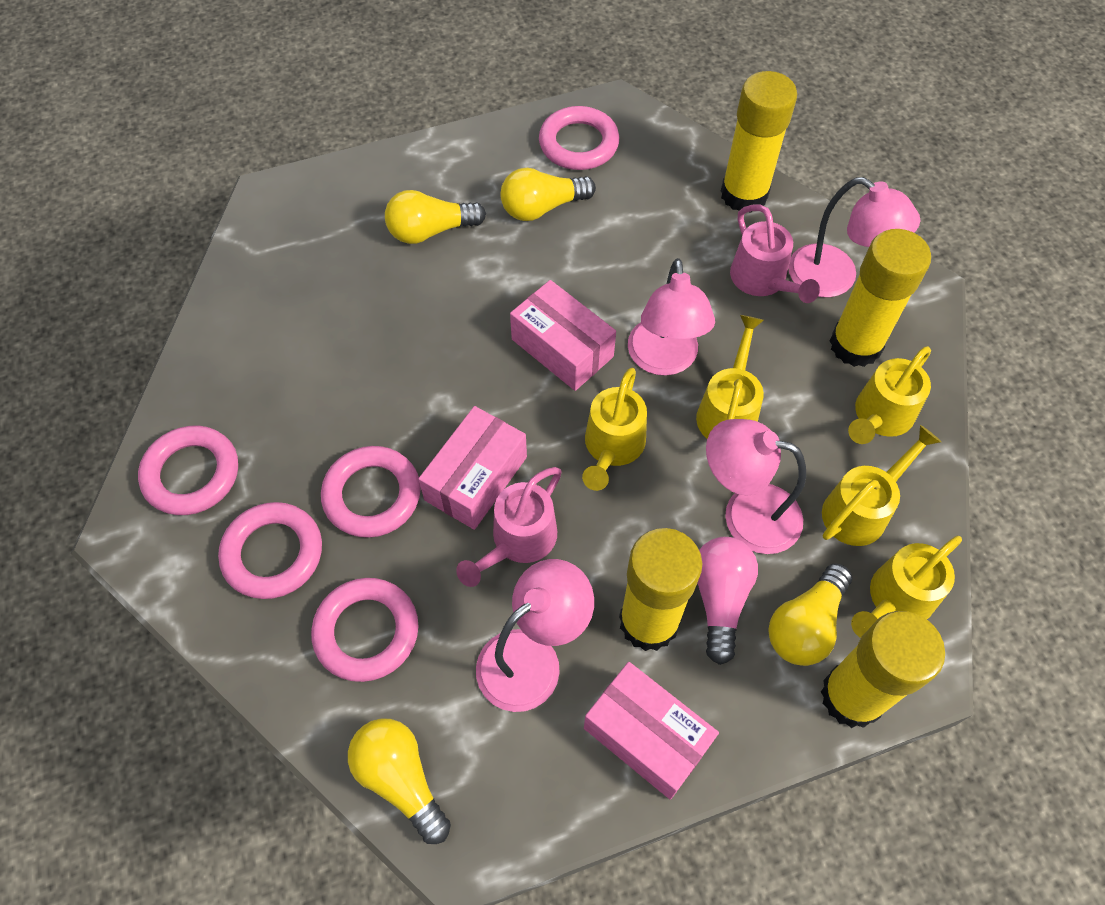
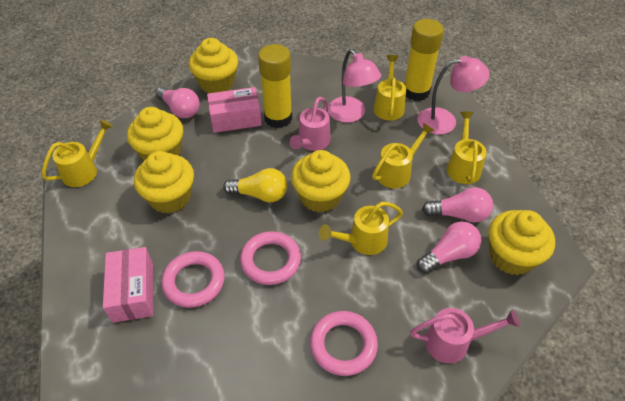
pink box: [419,406,527,530] [510,280,616,391] [584,662,719,800] = 3 -> [103,247,153,323] [207,87,262,133] = 2
pink lamp: [476,559,594,712] [628,258,715,376] [706,419,806,554] [788,177,920,297] = 4 -> [328,49,381,123] [418,56,490,134] = 2
pink light bulb: [697,537,758,665] = 1 -> [156,87,200,118] [417,222,481,273] [422,187,493,223] = 3
pink ring: [138,426,238,515] [218,502,322,599] [311,578,418,682] [321,446,421,538] [539,106,619,170] = 5 -> [161,251,225,308] [240,231,301,285] [310,311,378,376] = 3
yellow cupcake: none = 0 -> [127,107,183,160] [134,151,194,214] [189,38,238,93] [291,150,351,212] [488,210,555,275] = 5
yellow glue stick: [619,528,702,651] [721,71,797,213] [821,611,945,728] [830,229,931,367] = 4 -> [258,44,292,128] [404,19,444,101] = 2
yellow light bulb: [348,718,451,844] [385,190,486,244] [500,168,596,221] [769,563,852,666] = 4 -> [223,168,287,202] = 1

